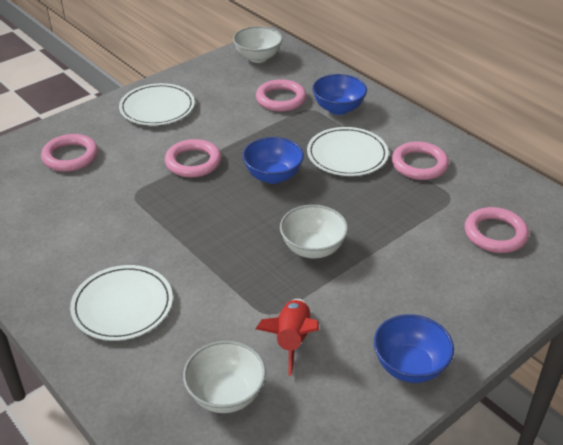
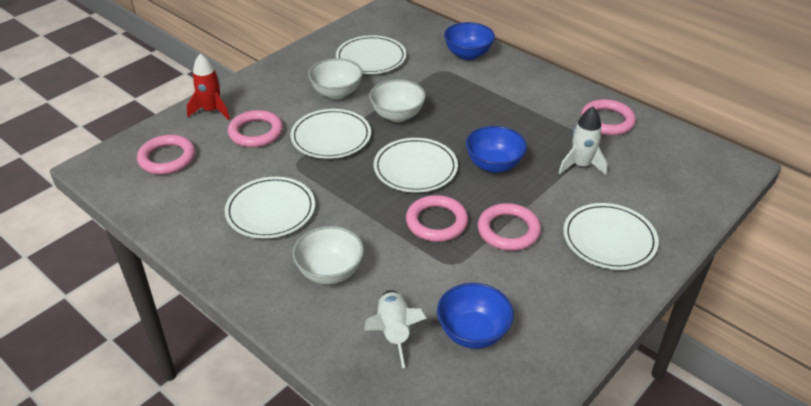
white plate: [70,265,173,341] [119,83,195,126] [307,127,389,176] = 3 -> [225,177,315,239] [290,109,371,159] [336,35,406,74] [373,138,458,193] [563,203,659,270] = 5
white rocket: none = 0 -> [364,290,427,368] [559,107,608,175] = 2

